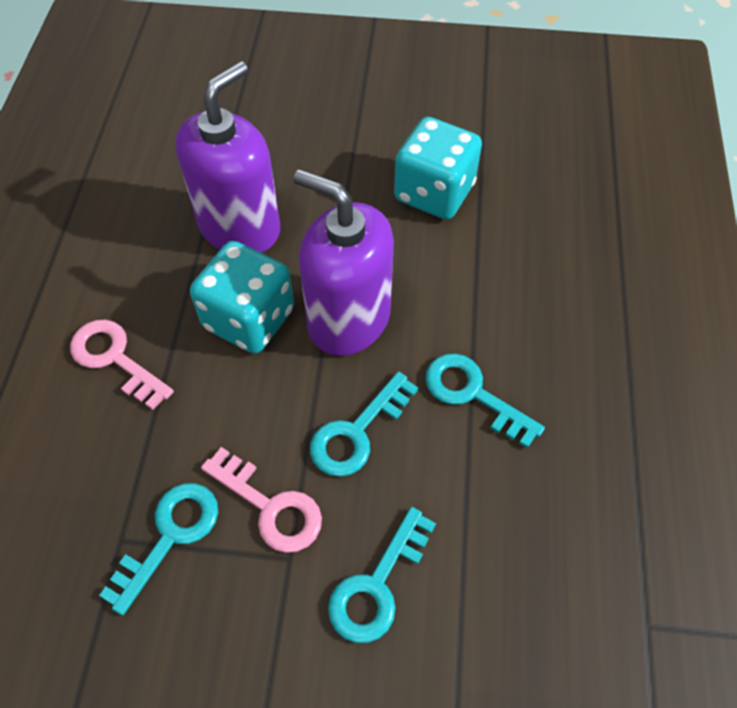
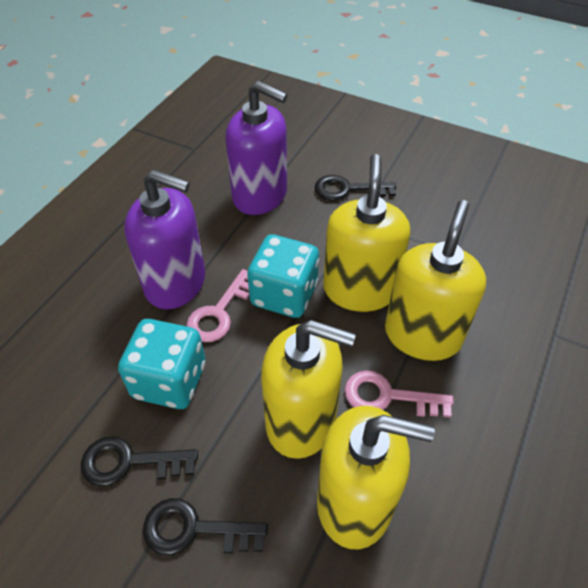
black key: none = 0 -> [81,436,198,486] [143,498,268,555] [315,175,396,201] = 3
turquoise key: [99,483,218,615] [310,371,418,477] [328,507,436,643] [425,353,545,448] = 4 -> none = 0
yellow soap dispenser: none = 0 -> [261,320,356,459] [317,406,435,549] [323,154,410,312] [385,200,486,361] = 4

